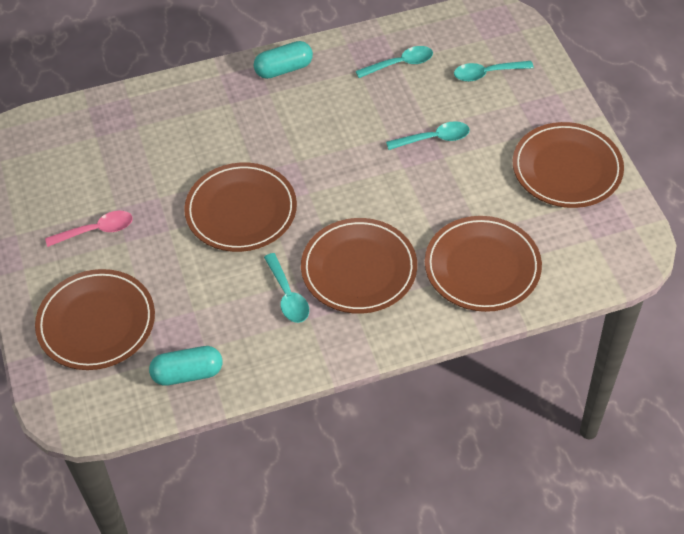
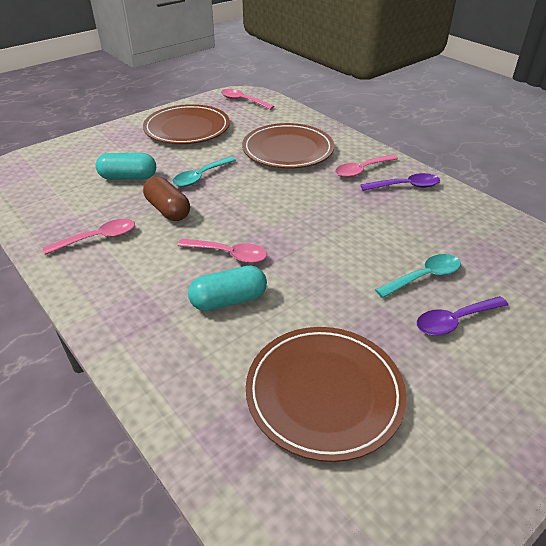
brown capsule: none = 0 -> [143,176,190,221] = 1
brown plate: [35,269,155,370] [184,162,297,252] [301,218,417,314] [425,216,542,312] [513,122,624,208] = 5 -> [143,104,230,144] [242,123,334,169] [246,327,407,462] = 3
pink spoon: [45,211,133,247] = 1 -> [43,219,135,255] [177,239,267,263] [221,89,275,110] [335,154,398,178] = 4
purple spoon: none = 0 -> [361,173,440,191] [417,296,508,336] = 2
turquoise spoon: [264,253,309,323] [356,46,433,78] [386,121,470,150] [454,61,534,82] = 4 -> [173,157,236,187] [375,254,461,298] = 2

